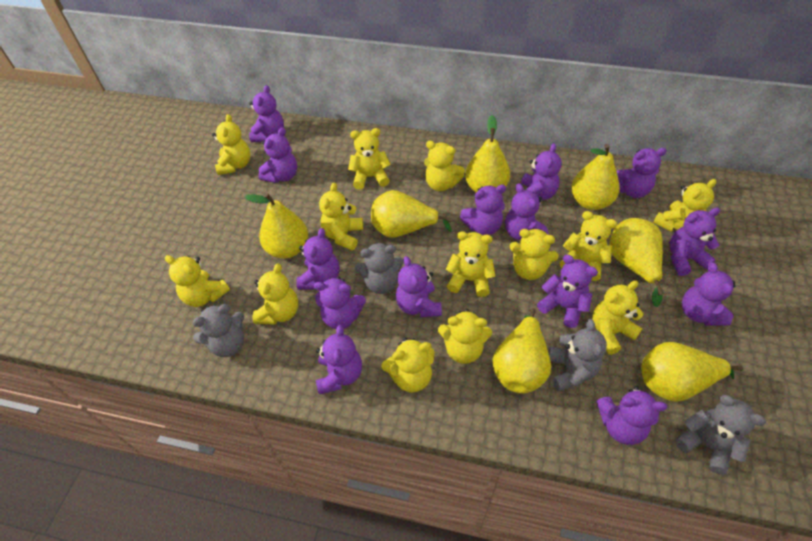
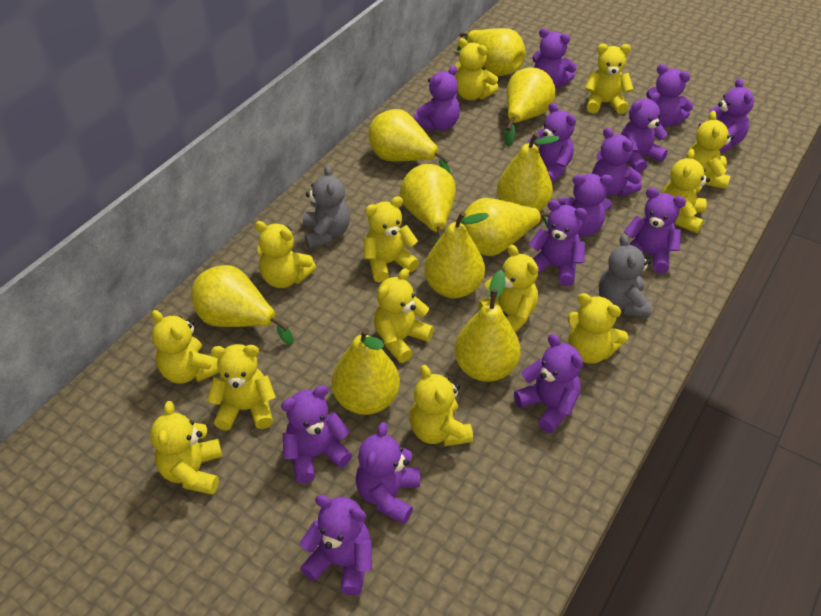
grey teddy bear: [192,304,244,357] [355,243,404,294] [548,319,607,391] [675,395,766,475] = 4 -> [303,165,350,249] [599,234,652,318] = 2
yellow pear: [245,193,308,259] [371,190,452,238] [465,115,510,192] [493,308,551,394] [571,144,619,210] [610,218,664,307] [641,342,743,402] = 7 -> [191,265,294,345] [331,328,400,415] [368,109,451,174] [400,164,456,244] [424,212,489,298] [454,270,521,382] [457,28,525,76] [460,198,550,256] [497,133,560,212] [505,67,556,147] = 10

